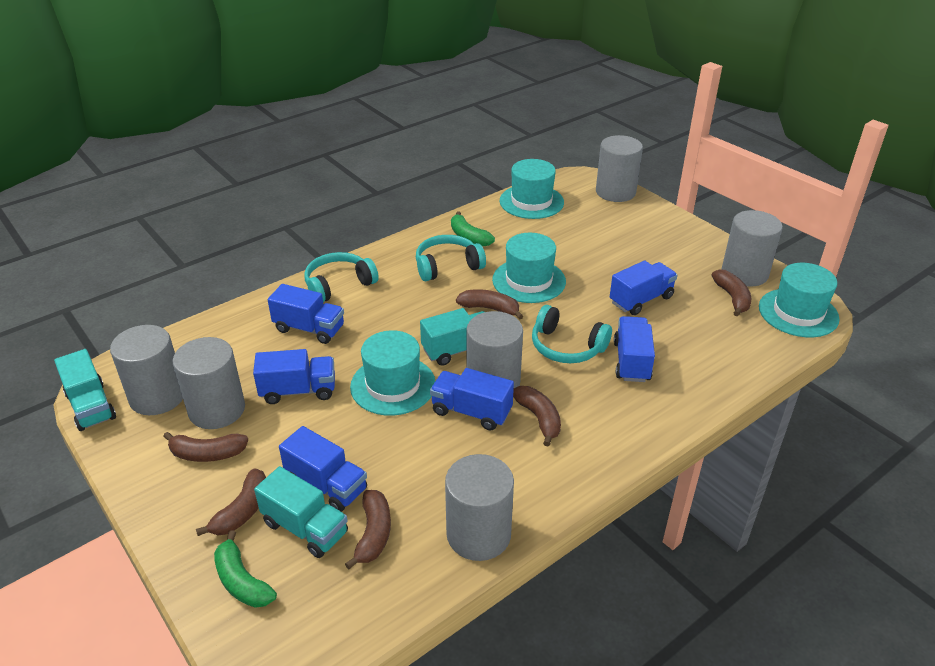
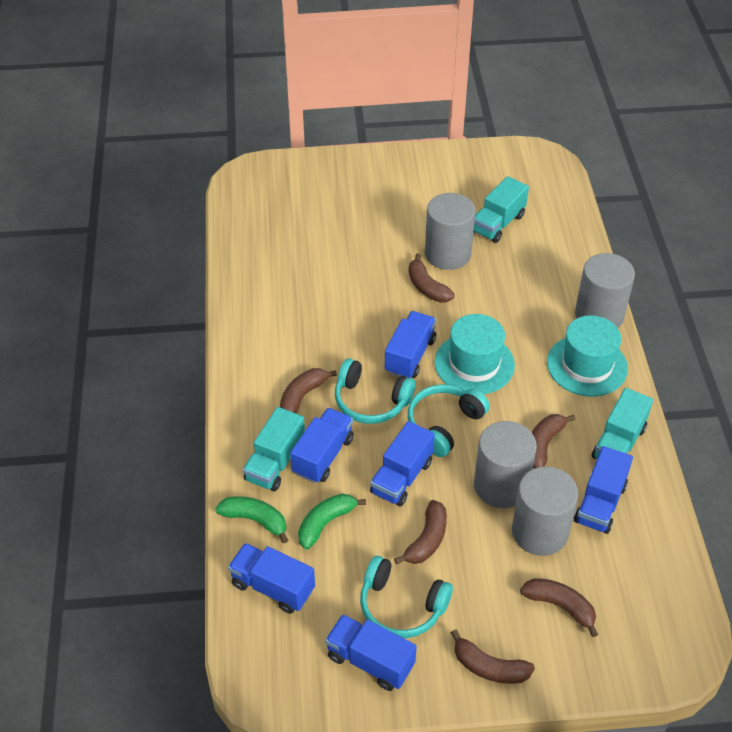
grey cylinder: [110,325,183,415] [173,337,245,429] [445,454,514,561] [467,311,523,388] [596,135,643,202] [722,210,783,287] = 6 -> [425,193,476,270] [474,421,537,508] [512,467,579,556] [575,253,635,328] = 4
turquoise hat: [350,330,435,416] [492,233,566,303] [500,159,564,219] [759,263,839,337] = 4 -> [434,314,515,394] [547,315,628,397] = 2

